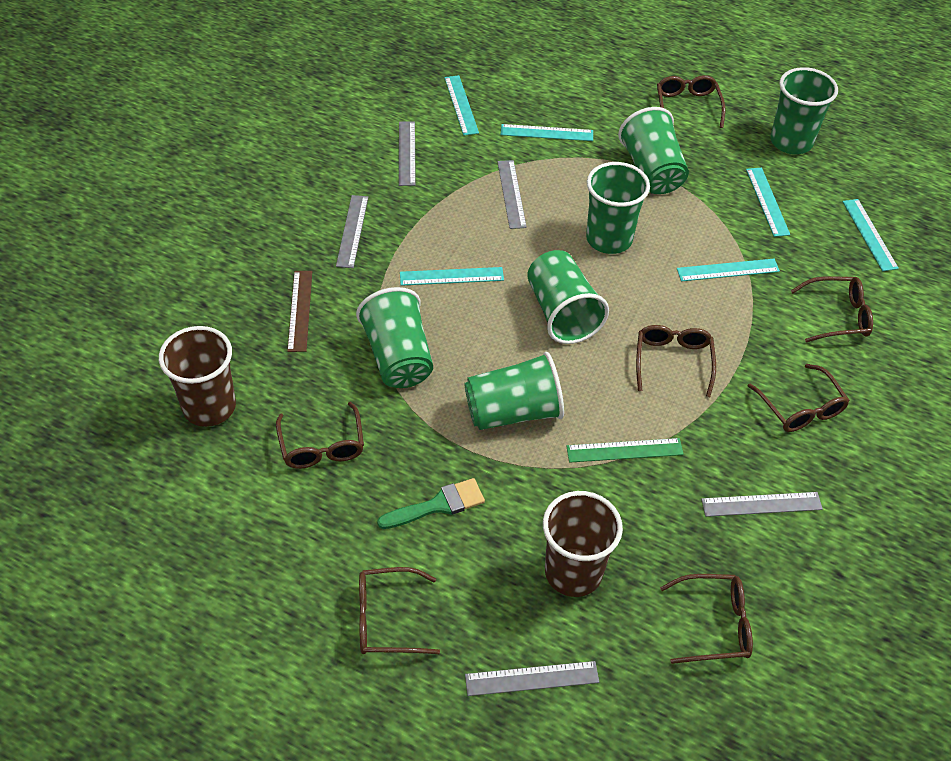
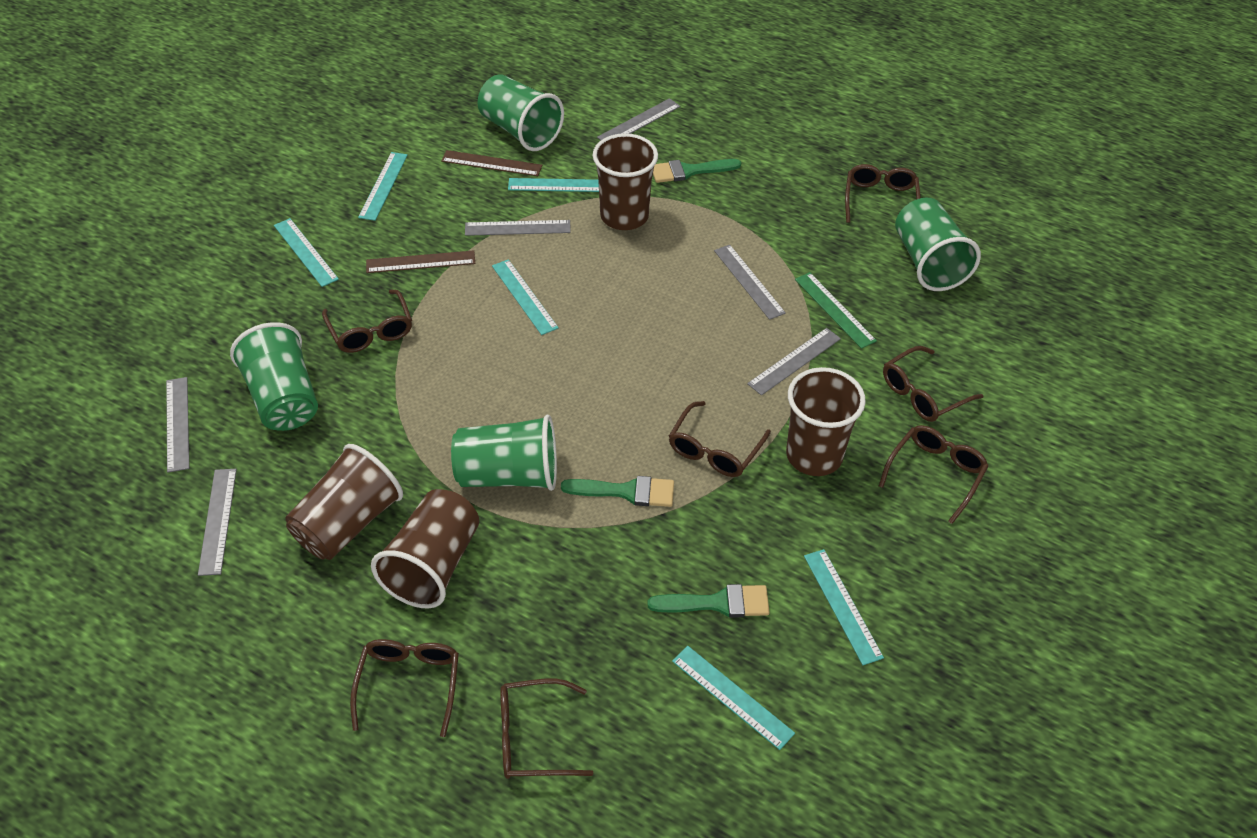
brown cup: [159,326,236,427] [543,491,623,597] = 2 -> [285,444,403,560] [371,489,479,608] [593,133,658,230] [786,367,866,476] = 4
brown ruler: [287,271,312,352] = 1 -> [366,250,475,273] [441,150,542,176] = 2
green brush: [377,478,485,529] = 1 -> [561,476,674,507] [648,584,770,618] [653,159,741,183] = 3
green cup: [356,287,433,388] [465,352,564,430] [527,250,609,344] [586,162,650,254] [618,107,689,194] [770,67,838,154] = 6 -> [230,322,318,431] [451,415,557,491] [478,74,564,151] [895,197,981,291] = 4
grey ruler: [336,195,368,268] [399,122,416,186] [465,661,599,696] [497,160,527,229] [701,492,823,517] = 5 -> [166,377,189,472] [198,469,237,576] [465,220,571,236] [597,98,680,140] [714,245,786,320] [747,328,841,395] = 6

